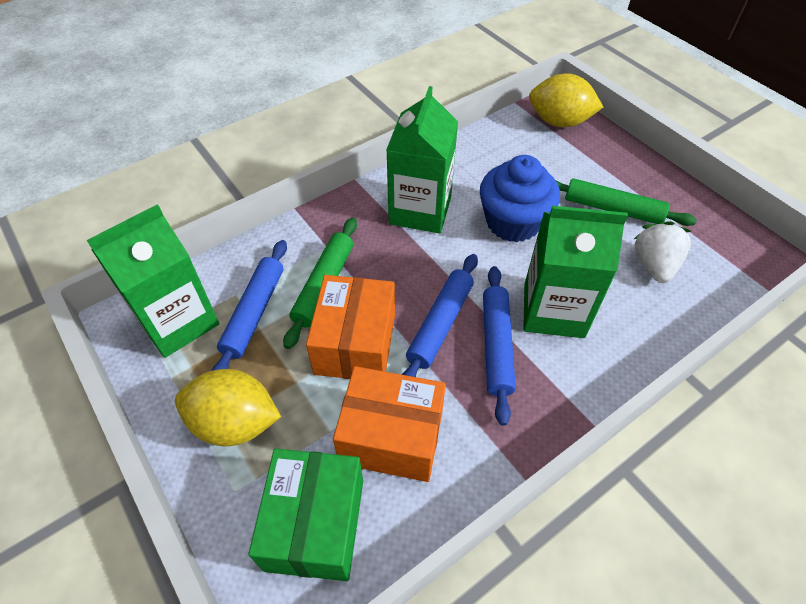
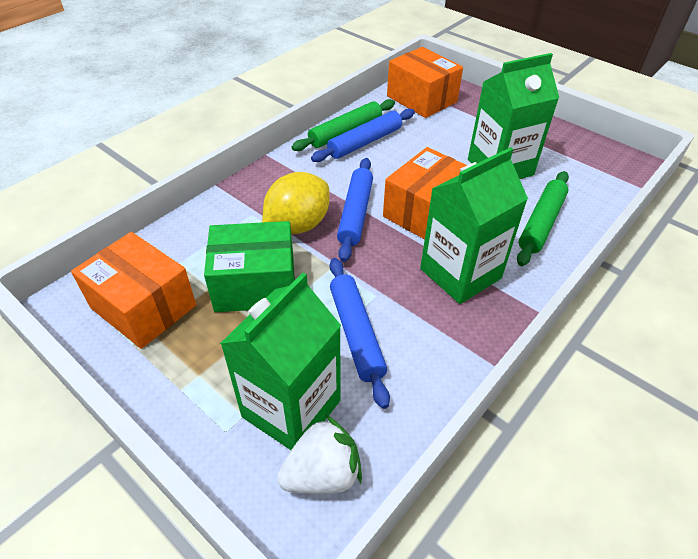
blue cupcake: [480,155,560,242] = 1 -> none = 0
orange box: [306,275,395,379] [333,366,446,482] = 2 -> [71,232,196,349] [383,147,467,239] [387,47,463,118] = 3
yellow lemon: [175,369,281,446] [529,73,603,127] = 2 -> [262,172,330,234] = 1

